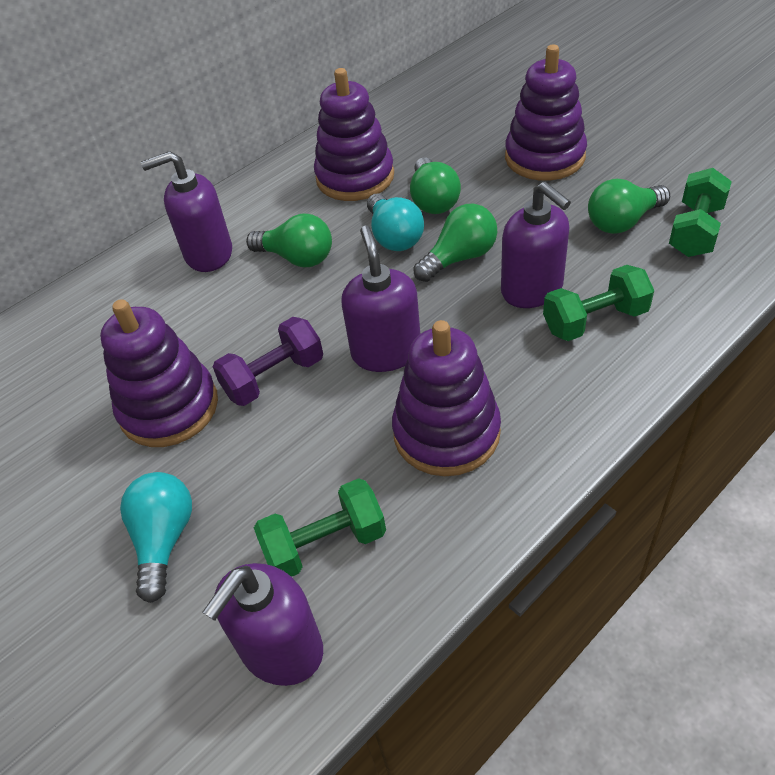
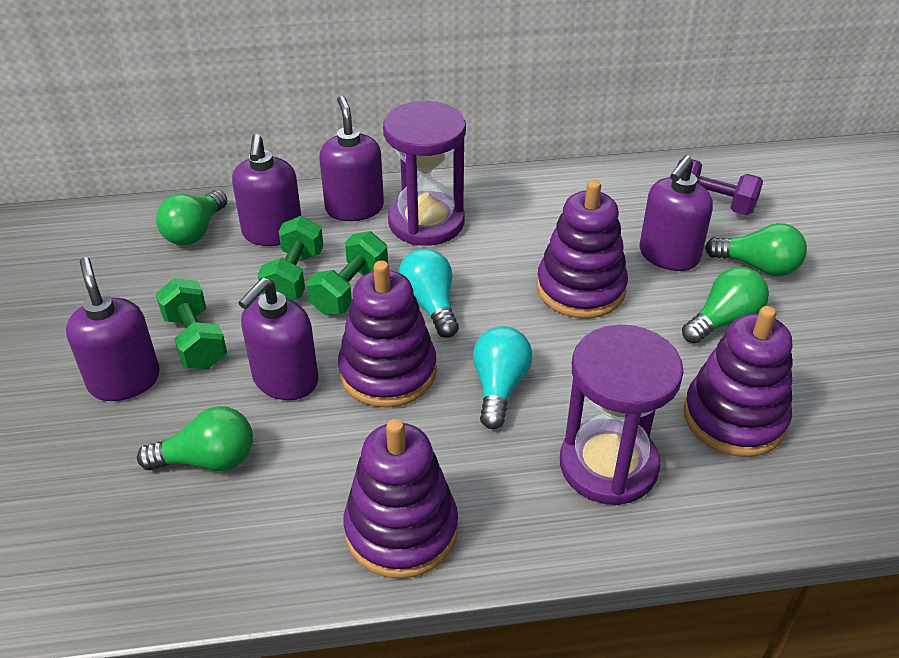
purple hourglass: none = 0 -> [383,101,466,246] [560,324,684,505] = 2
purple soap dispenser: [141,151,232,272] [203,563,323,686] [341,226,420,372] [501,181,571,308] = 4 -> [66,257,160,401] [232,134,301,246] [238,278,318,400] [319,96,384,221] [640,156,713,271] = 5

